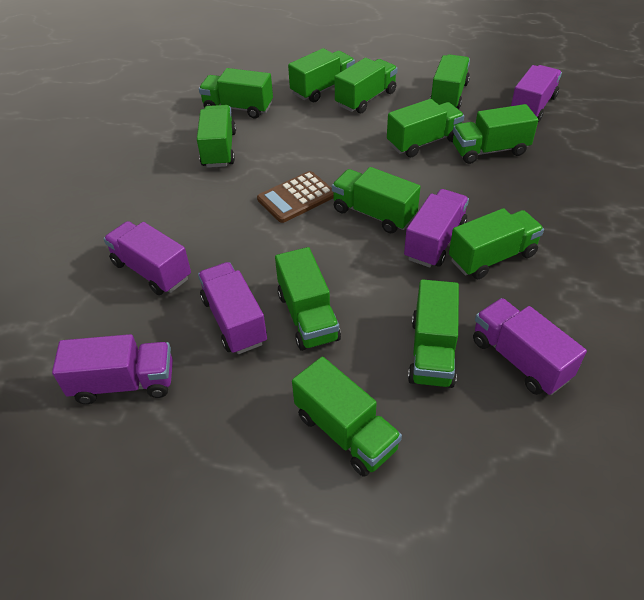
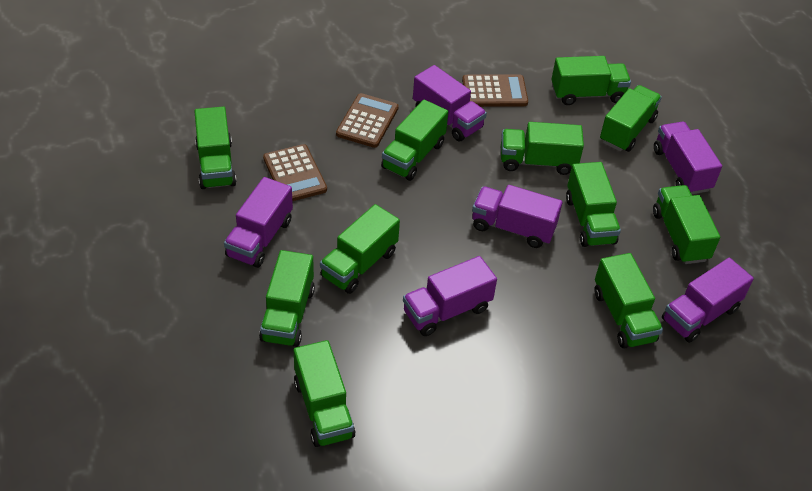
brown calculator: [257,171,333,223] = 1 -> [263,144,327,201] [336,93,399,148] [462,74,528,107] = 3
green truck: [197,105,236,168] [199,68,273,118] [275,247,341,351] [288,48,355,102] [292,357,402,477] [332,167,420,233] [334,58,398,113] [387,99,464,157] [408,279,459,388] [430,54,470,109] [449,208,544,279] [453,104,538,164] = 12 -> [194,107,237,189] [259,250,315,347] [294,340,356,447] [320,204,400,294] [381,99,448,181] [501,122,584,175] [551,56,631,105] [566,162,621,247] [594,253,663,349] [600,85,662,152] [653,185,720,264] = 11

